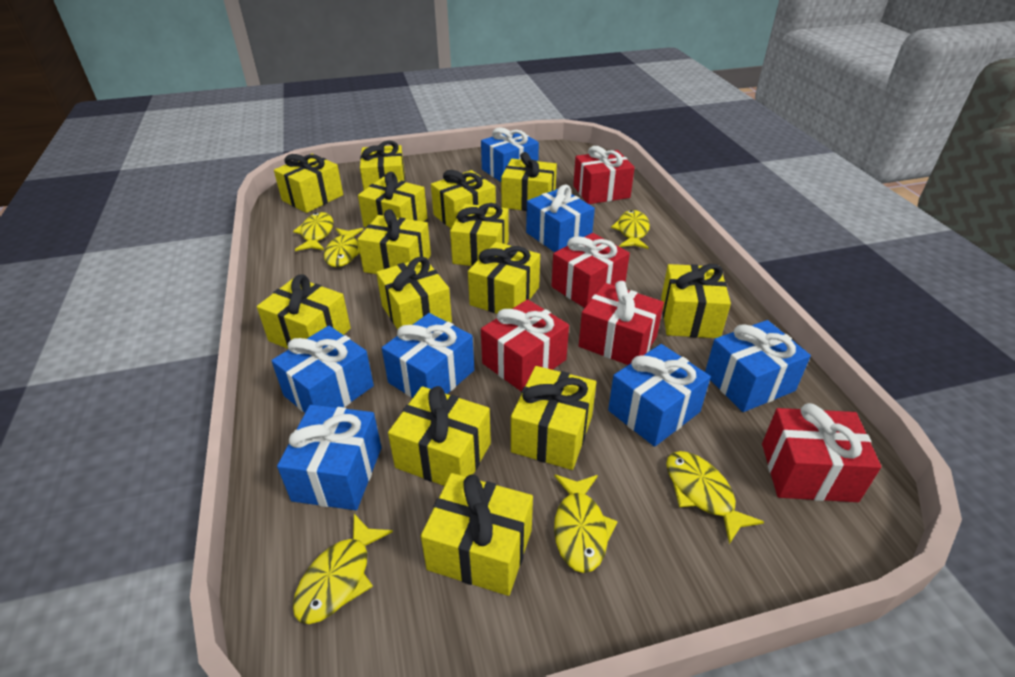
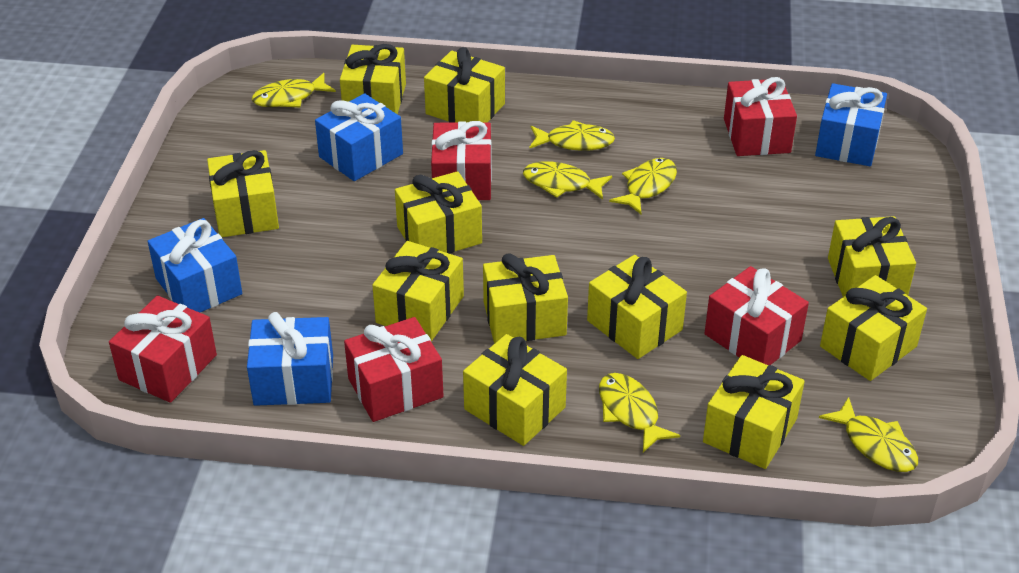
blue gift: [271,326,374,413] [277,405,381,510] [382,313,474,398] [481,127,539,182] [526,185,595,252] [608,344,711,447] [705,320,811,412] = 7 -> [148,218,242,313] [247,312,333,406] [315,93,403,181] [815,83,887,166] = 4
yellow gift: [257,274,351,349] [274,154,343,213] [357,209,431,274] [358,172,427,227] [360,140,405,190] [376,256,452,330] [388,386,491,486] [421,473,533,596] [431,170,496,228] [450,203,509,266] [468,242,540,314] [501,152,557,211] [511,366,596,470] [661,264,731,338] = 14 -> [207,150,279,237] [340,44,406,114] [372,241,464,341] [395,171,482,254] [424,47,505,123] [463,334,567,446] [483,253,568,344] [587,255,687,359] [703,355,805,469] [820,275,927,381] [828,216,916,297] = 11

